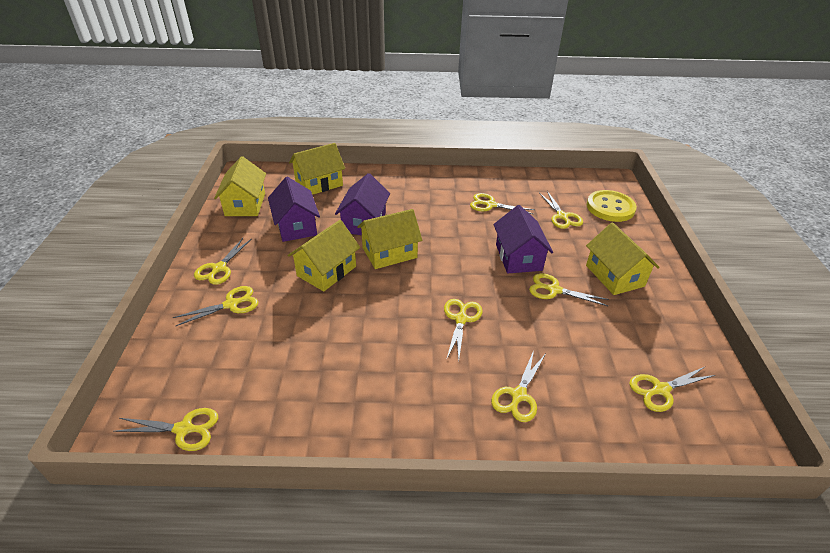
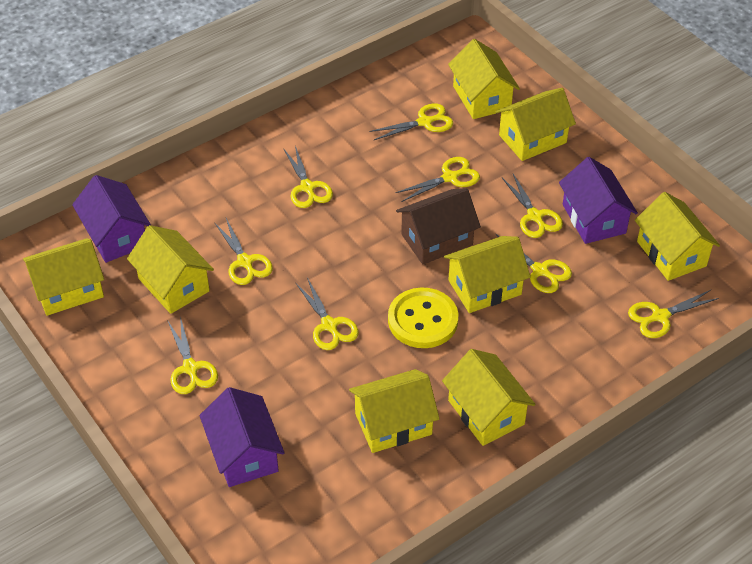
brown house: none = 0 -> [396,188,481,264] = 1
yellow house: [214,156,266,216] [287,220,360,291] [289,143,345,195] [357,209,422,269] [586,222,660,295] = 5 -> [23,238,104,316] [127,225,214,314] [349,369,440,453] [442,349,536,446] [444,236,531,313] [448,39,520,119] [495,88,576,161] [635,192,720,281] = 8

